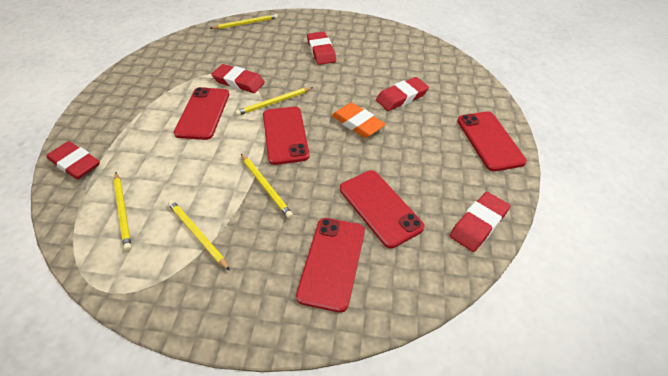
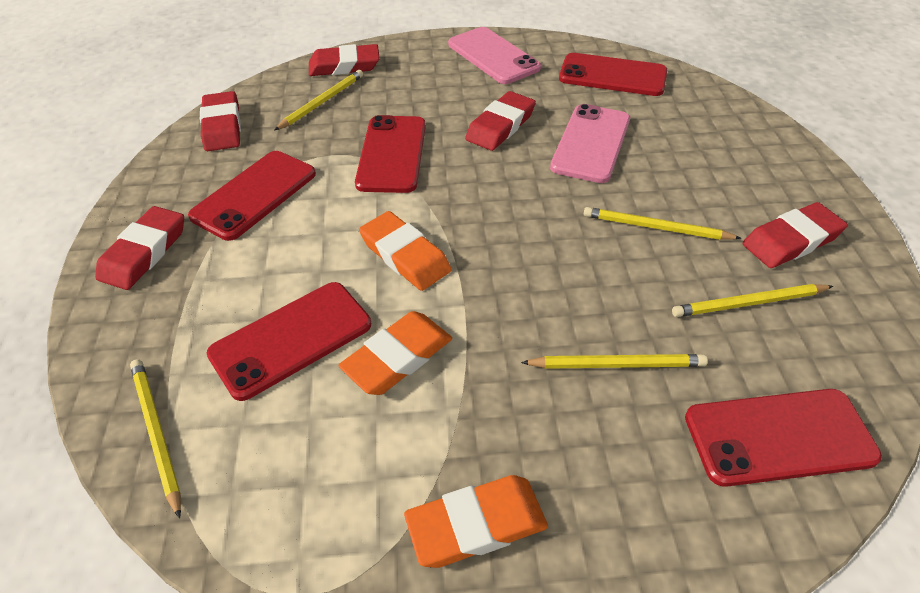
orange eraser: [332,103,386,138] = 1 -> [338,311,452,395] [359,211,452,291] [404,475,548,568] = 3
pink phone: none = 0 -> [448,27,541,84] [550,104,630,183] = 2

